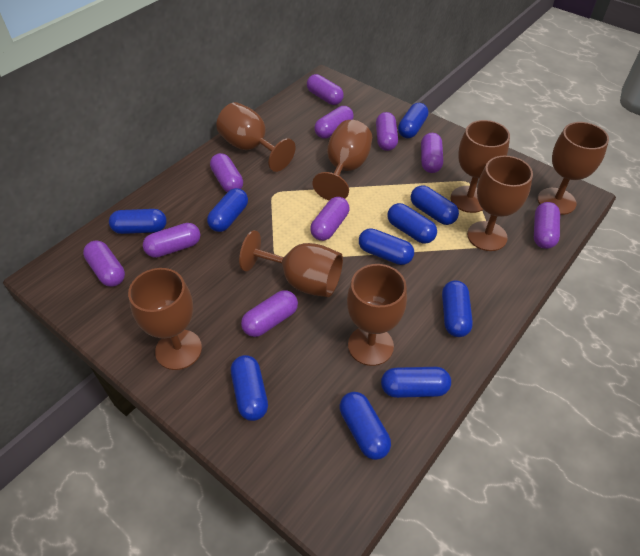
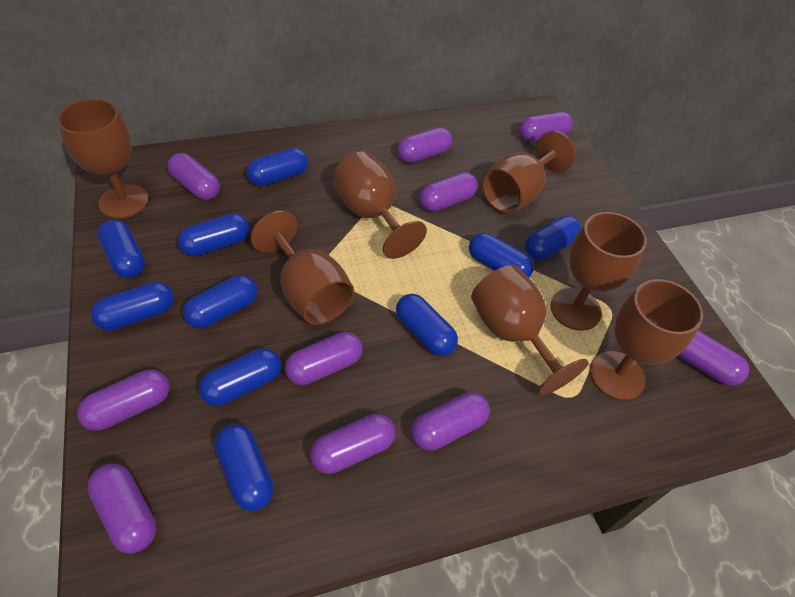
brown goblet: [128,268,202,370] [216,102,296,172] [239,230,343,297] [312,120,372,200] [347,264,407,366] [451,120,510,213] [467,156,533,251] [538,122,609,215] = 8 -> [57,99,149,219] [251,211,354,325] [333,151,427,259] [471,265,588,395] [482,131,576,213] [550,212,647,331] [590,279,703,400] = 7

